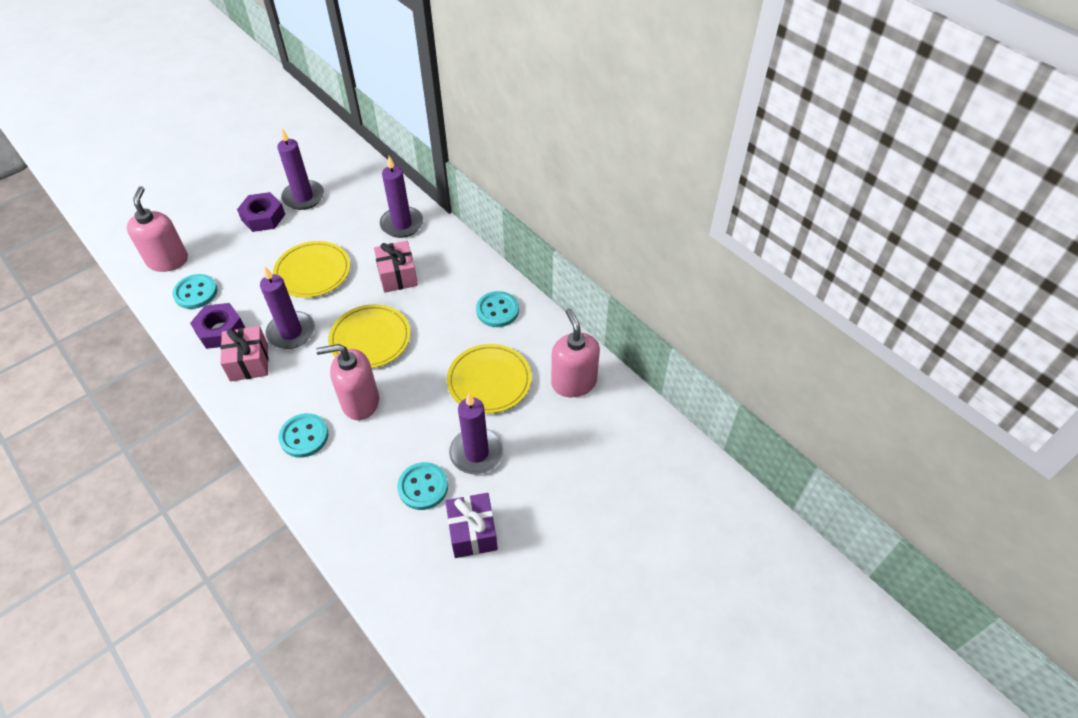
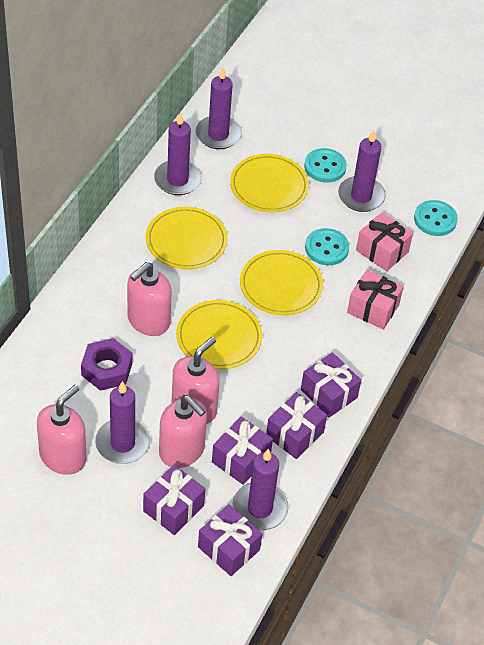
pink soap dispenser: [127,186,188,272] [316,344,379,420] [551,308,600,397] = 3 -> [37,385,87,475] [127,262,172,336] [159,395,207,468] [172,337,220,424] = 4
purple candle: [260,267,315,349] [277,129,324,210] [380,156,423,238] [449,393,504,474] = 4 -> [95,381,150,464] [154,112,202,195] [196,67,242,149] [232,449,288,530] [338,130,386,212] = 5
purple gift: [445,493,498,558] = 1 -> [143,465,205,535] [198,504,262,576] [212,417,273,485] [266,392,327,459] [301,352,361,418] = 5
purple nut: [190,303,245,349] [237,192,285,232] = 2 -> [81,338,132,391] = 1
turquoise button: [173,274,217,309] [279,413,328,458] [397,462,448,510] [476,291,519,327] = 4 -> [304,148,347,183] [305,228,349,265] [414,200,458,236] = 3
yellow plate: [273,241,350,298] [328,304,411,368] [447,344,531,414] = 3 -> [146,207,228,269] [176,300,262,369] [230,154,309,213] [240,250,323,315] = 4

